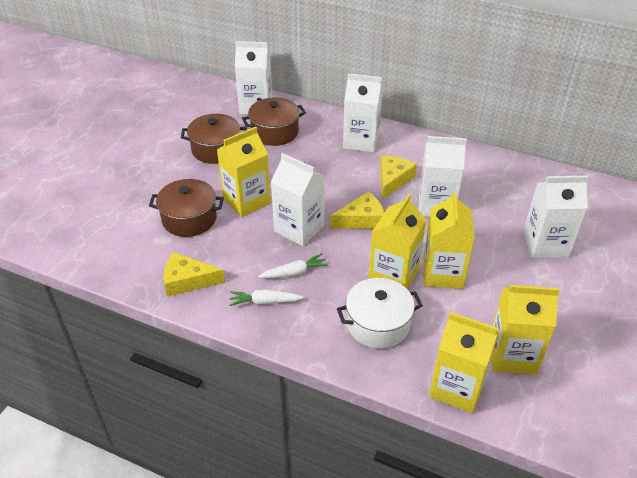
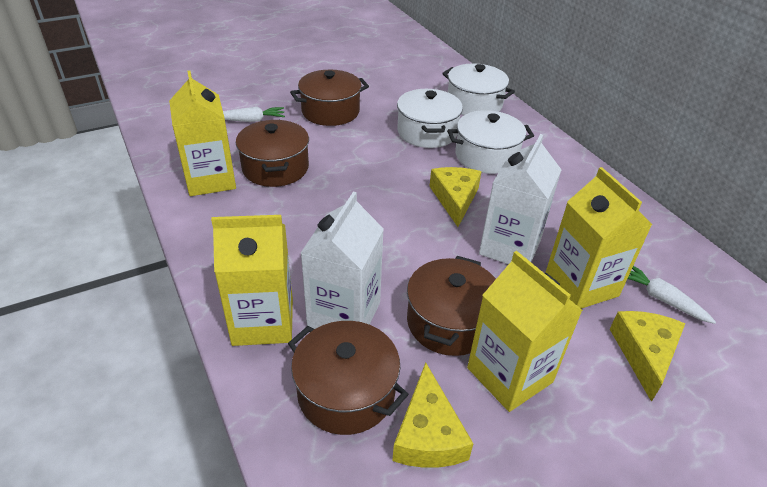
brown pot: [149,179,224,237] [181,114,247,164] [242,97,306,146] = 3 -> [236,120,309,187] [288,321,408,435] [290,70,369,126] [407,256,496,356] = 4
white carton: [235,41,272,114] [271,153,325,246] [343,73,383,153] [419,136,467,217] [523,176,588,259] = 5 -> [300,192,384,329] [479,134,561,264] = 2
white pot: [337,278,423,349] = 1 -> [397,89,463,148] [442,64,515,115] [447,110,534,174] = 3
yellow carton: [217,127,271,217] [369,194,426,290] [423,191,475,289] [429,312,500,413] [492,285,560,375] = 5 -> [169,71,236,196] [211,215,293,346] [467,251,583,412] [545,167,652,309] = 4

